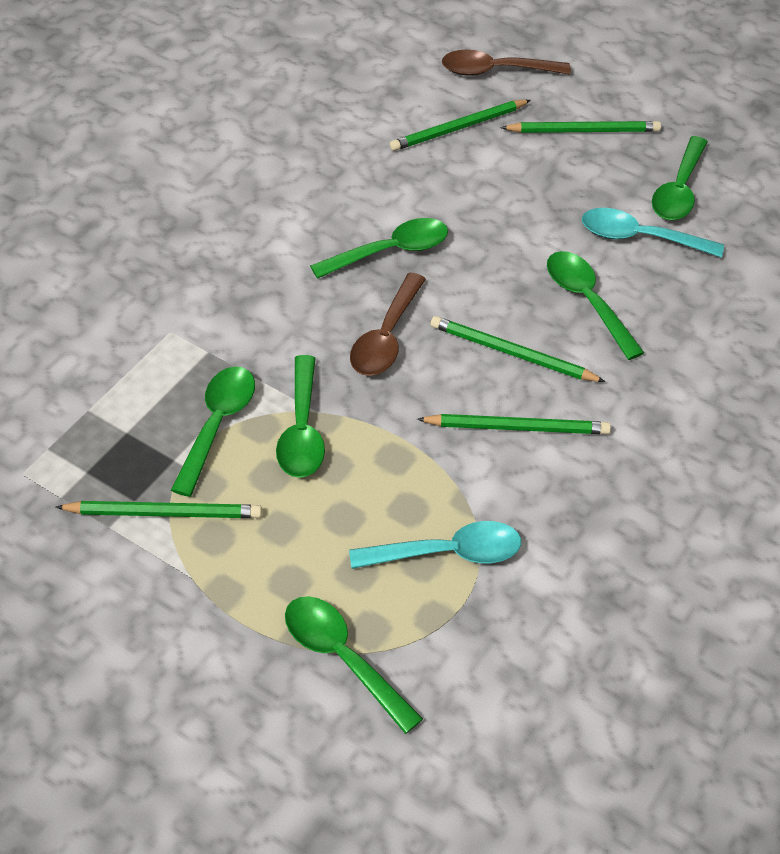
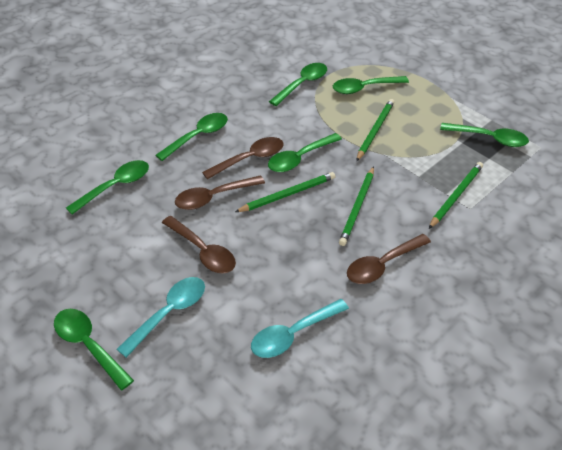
brown spoon: [350,273,426,376] [442,50,571,76] = 2 -> [162,216,236,274] [175,175,265,210] [202,137,284,179] [347,234,431,284] = 4
green pencil: [56,501,262,518] [390,100,531,151] [417,414,611,434] [431,316,605,382] [500,121,661,133] = 5 -> [235,172,335,212] [339,166,374,246] [356,99,394,161] [429,162,483,229] = 4
green spoon: [171,366,255,497] [276,355,325,478] [285,596,423,734] [310,218,448,279] [547,251,644,360] [652,136,708,220] = 6 -> [54,309,134,391] [66,160,149,214] [155,113,228,161] [268,133,342,172] [269,63,327,106] [333,76,409,94] [440,123,529,147] = 7

